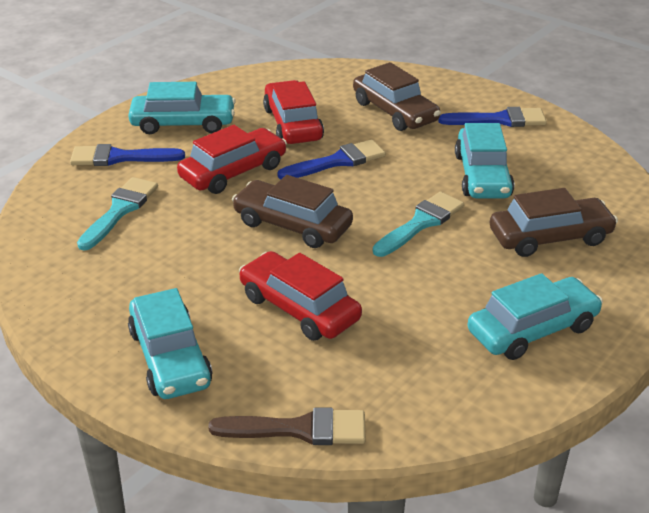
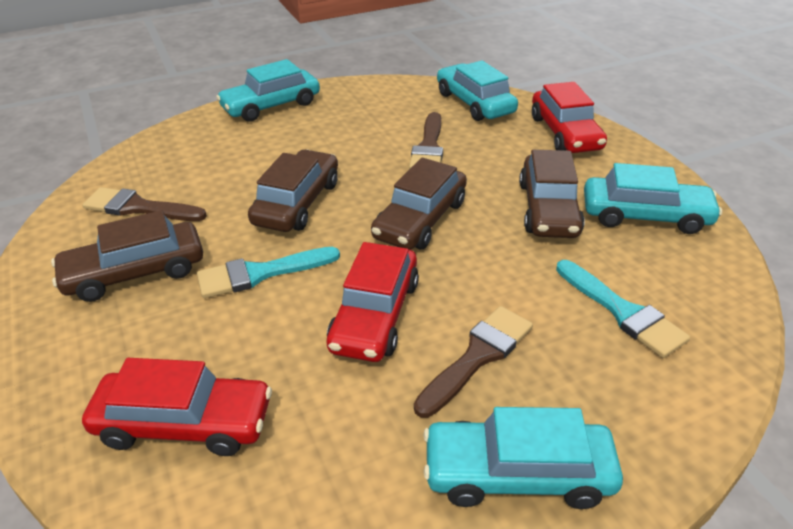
blue brush: [70,144,185,166] [277,139,386,179] [438,107,547,127] = 3 -> none = 0
brown brush: [208,407,366,445] = 1 -> [82,187,207,221] [409,112,443,169] [414,306,533,418] = 3
brown car: [232,175,353,248] [353,62,441,131] [490,188,618,257] = 3 -> [51,210,203,302] [248,150,338,232] [371,157,467,250] [519,150,585,238] = 4

